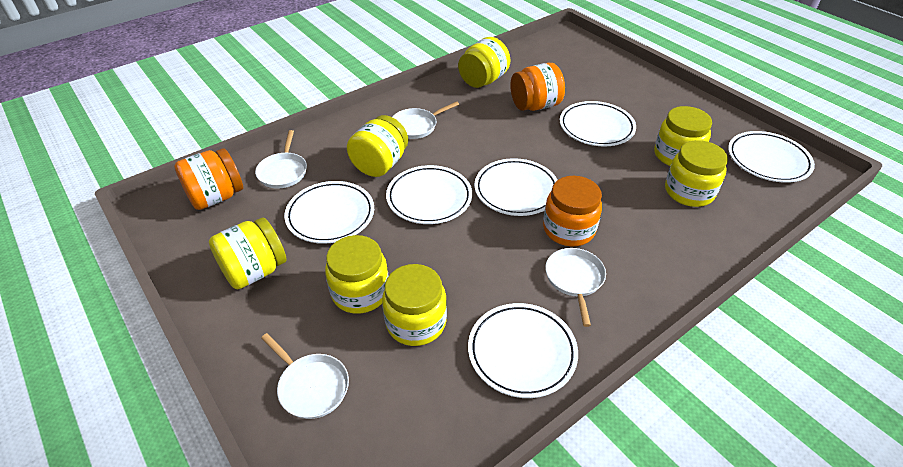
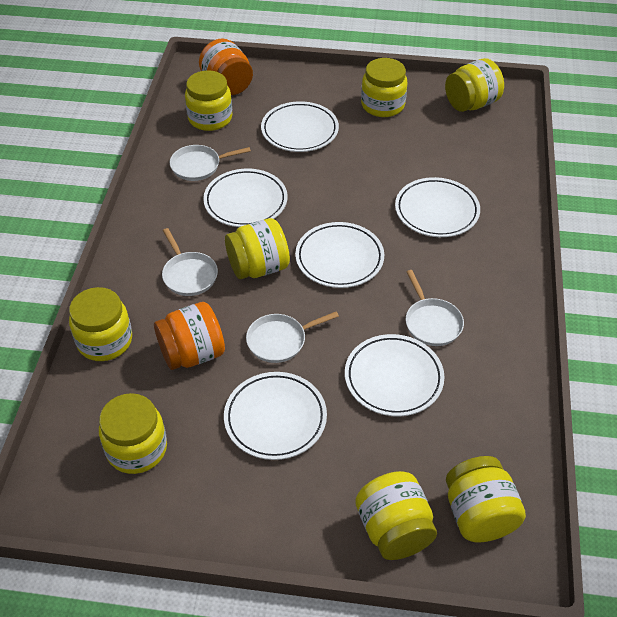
orange jar: [174,148,243,210] [510,63,565,111] [543,176,602,246] = 3 -> [154,302,225,370] [199,38,253,95] = 2
yellow jar: [209,217,287,289] [325,235,389,314] [347,115,408,177] [382,264,447,346] [458,37,510,88] [654,106,712,166] [665,140,728,207] = 7 -> [69,287,132,361] [99,393,167,474] [185,70,232,131] [225,218,290,279] [355,471,437,560] [361,58,407,117] [445,58,504,112] [446,456,526,542] = 8

